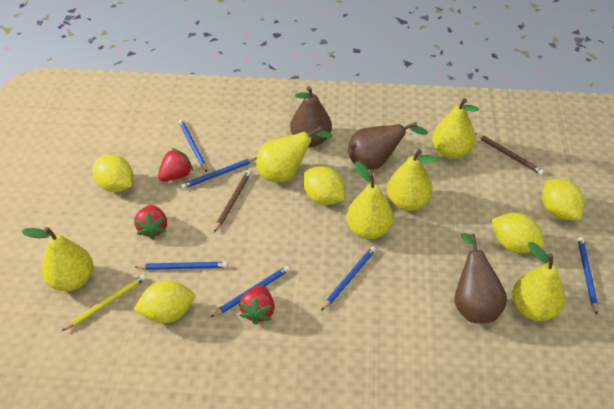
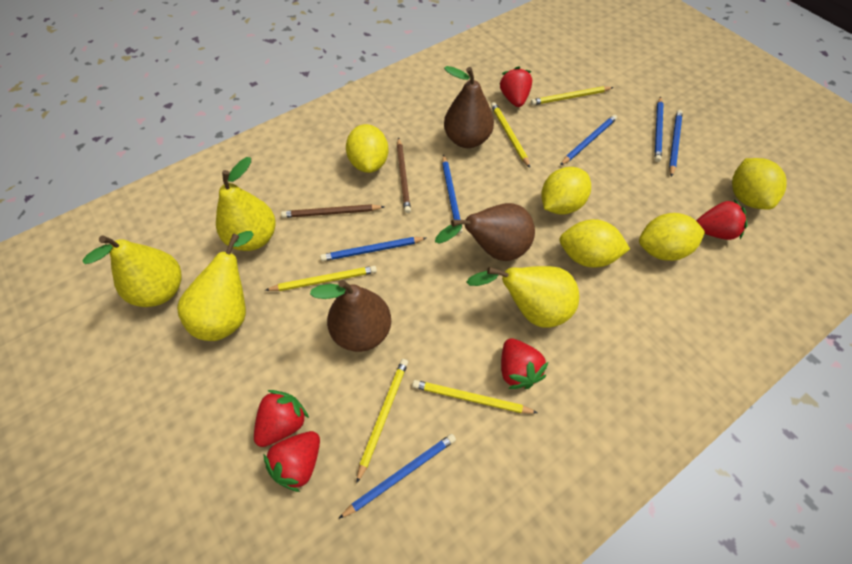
red strawberry: [134,205,167,239] [158,148,193,182] [239,285,275,325] = 3 -> [254,390,309,447] [263,431,320,492] [500,66,532,107] [501,338,548,389] [696,199,747,240] = 5
yellow pear: [21,227,93,291] [256,127,333,182] [346,161,393,239] [387,149,437,211] [432,98,479,159] [512,242,565,321] = 6 -> [82,235,182,307] [177,231,254,341] [216,157,276,251] [467,266,579,327] = 4
yellow pencil: [62,274,146,331] = 1 -> [265,266,377,291] [356,359,408,484] [412,380,538,414] [491,102,530,168] [531,86,614,105] = 5

